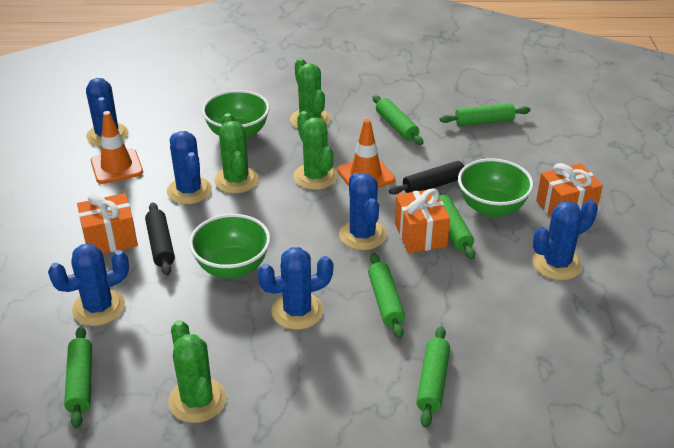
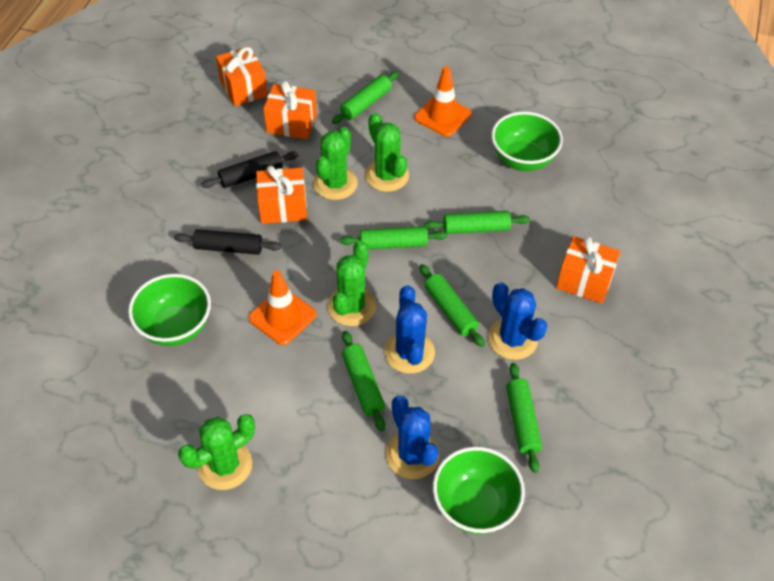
blue cactus: [48,244,129,326] [86,78,128,147] [167,131,212,204] [257,247,333,330] [339,173,387,250] [532,200,598,280] = 6 -> [385,285,435,374] [386,395,440,479] [488,282,548,360] = 3
orange gift: [77,193,138,254] [395,189,450,253] [536,163,603,218] = 3 -> [216,46,268,106] [256,165,307,224] [263,81,317,139] [556,236,620,303] = 4

